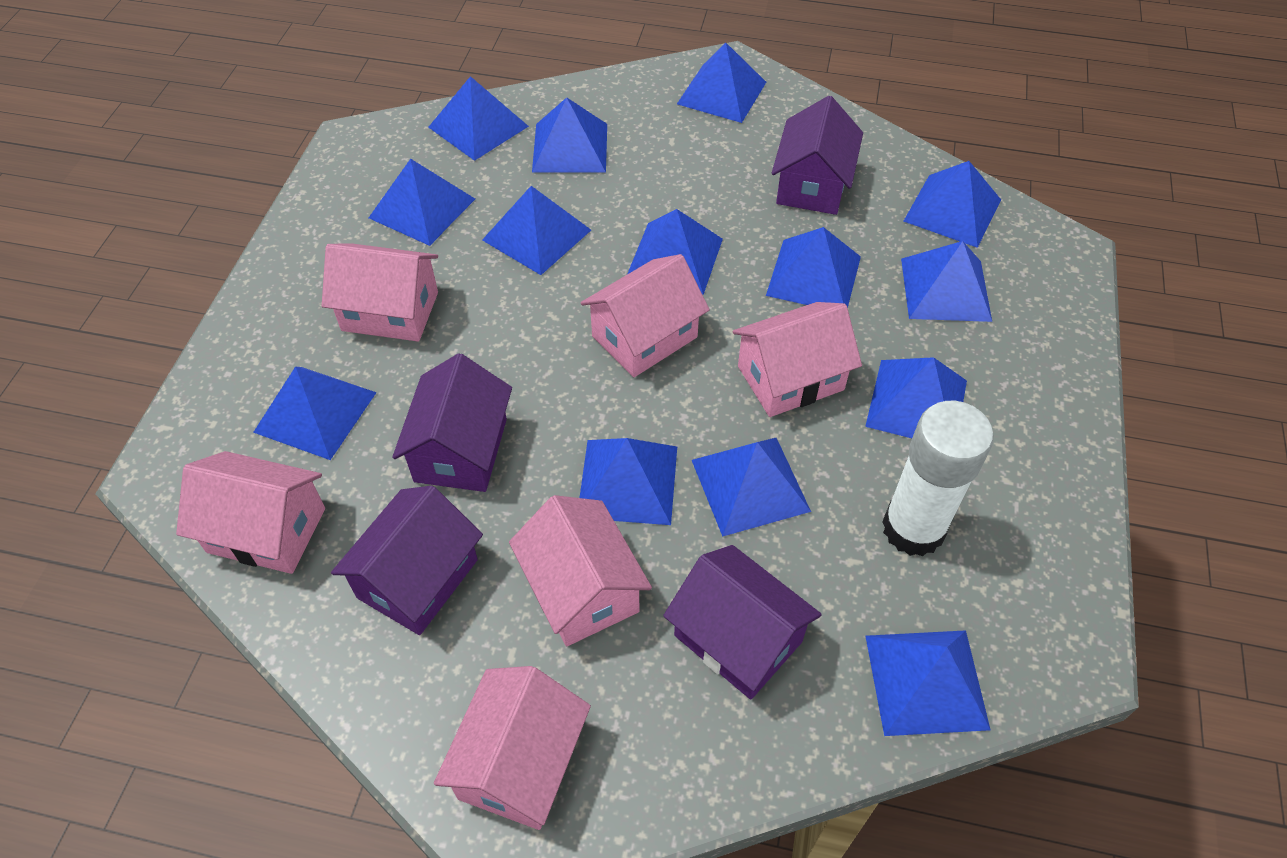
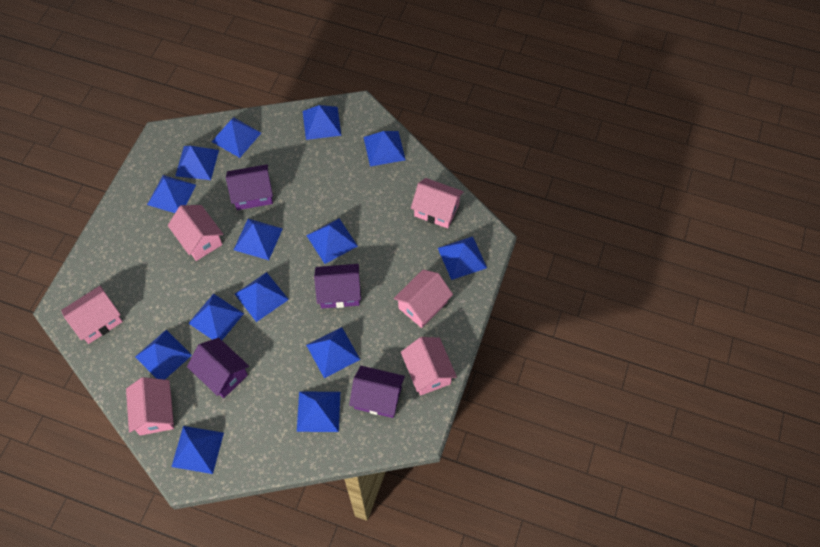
white glue stick: [882,401,994,557] = 1 -> none = 0

